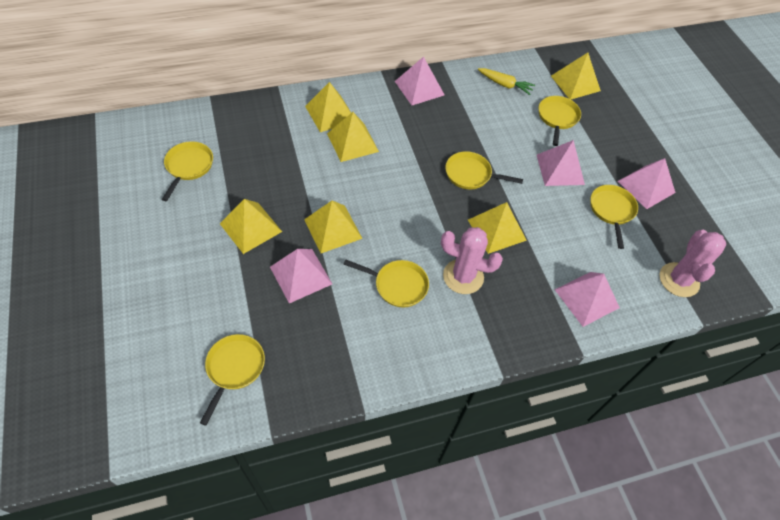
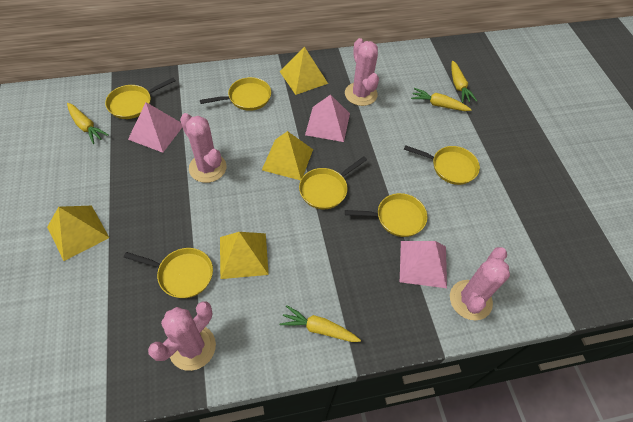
pink cactus: [441,227,503,294] [660,230,726,297] = 2 -> [148,301,216,371] [180,113,227,183] [345,38,379,106] [450,247,510,320] = 4
pink pyramid: [270,249,332,303] [395,56,445,105] [537,140,585,186] [554,272,620,327] [618,158,675,209] = 5 -> [128,102,182,153] [305,95,350,142] [400,241,447,288] = 3
yellow carrot: [478,68,535,95] = 1 -> [67,103,109,144] [280,305,361,342] [411,88,472,111] [451,61,477,103] = 4
yellow pyramid: [220,199,282,254] [304,201,363,253] [305,82,351,132] [327,112,379,162] [468,202,527,254] [551,53,601,100] = 6 -> [47,206,109,261] [220,232,269,279] [262,131,313,180] [279,47,328,95] = 4

